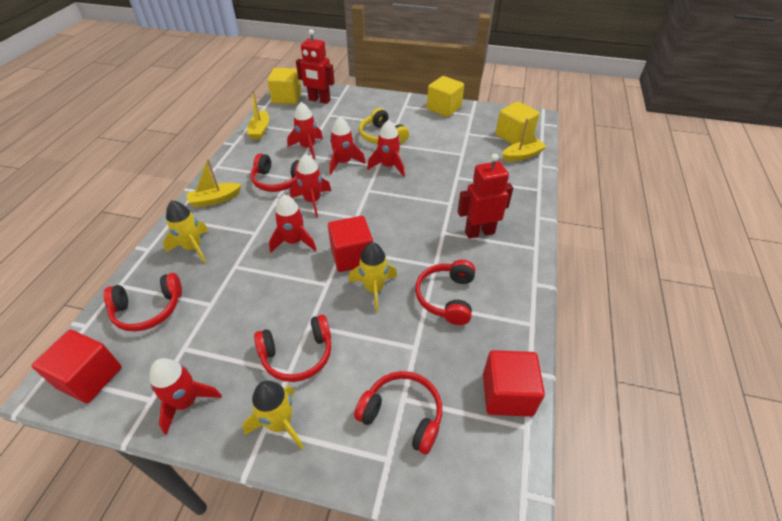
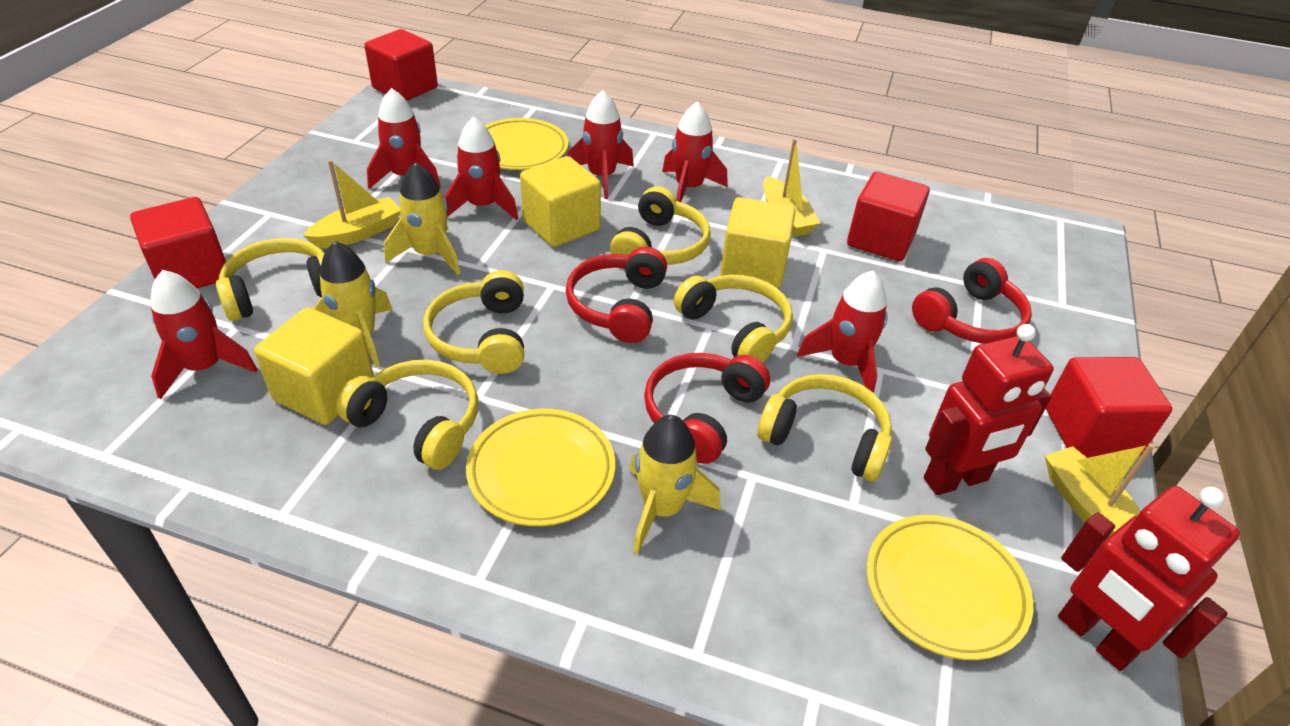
red cube: [32,330,121,403] [328,216,373,272] [483,350,545,417] = 3 -> [130,197,226,288] [364,29,438,101] [847,172,930,261] [1046,357,1172,458] = 4
red headphones: [103,273,182,331] [250,153,299,192] [254,315,331,382] [354,371,442,454] [415,260,475,325] = 5 -> [566,247,667,343] [644,353,770,464] [912,258,1032,344] = 3
yellow headphones: [359,108,409,144] = 1 -> [216,238,325,321] [336,360,478,470] [423,270,524,374] [610,186,711,265] [674,275,793,363] [758,374,892,482] = 6
yellow plate: none = 0 -> [466,409,615,526] [485,118,568,170] [867,515,1033,660] = 3

